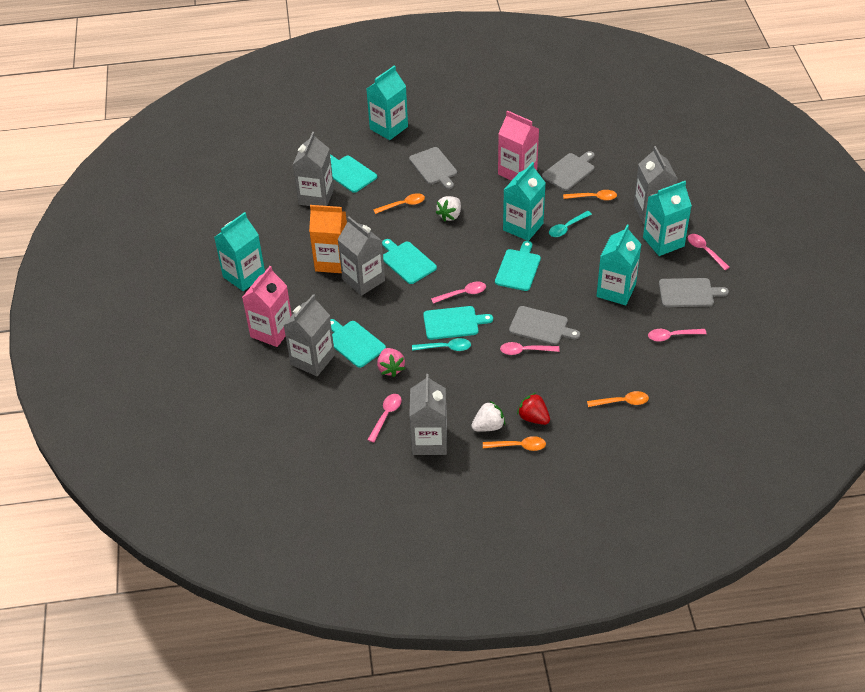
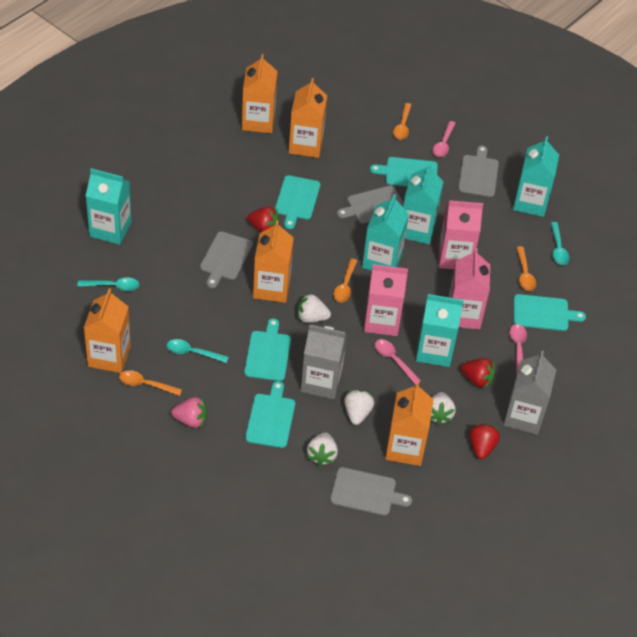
grey carton: [284,294,335,376] [293,132,334,206] [337,217,385,296] [409,374,447,455] [634,146,678,224] = 5 -> [301,325,347,399] [503,351,556,435] = 2
orange carton: [309,205,347,273] = 1 -> [84,288,131,373] [242,54,277,133] [253,220,294,303] [289,78,327,158] [385,382,434,466] = 5
pink carton: [242,266,292,347] [498,110,539,181] = 2 -> [364,264,408,336] [439,200,483,269] [449,248,490,330] = 3
pink spoon: [367,394,402,443] [431,282,486,304] [500,342,560,355] [648,329,706,342] [688,234,730,270] = 5 -> [375,339,421,385] [433,121,456,157] [510,324,527,376] = 3
red strawberry: [517,392,550,425] = 1 -> [247,207,279,232] [461,358,495,388] [469,424,500,459] = 3
turquoise spoon: [412,338,471,351] [549,211,592,237] = 2 -> [77,277,139,291] [167,339,229,363] [551,222,569,265] = 3
white strawberry: [436,196,461,222] [471,401,505,432] = 2 -> [298,293,331,323] [307,432,338,466] [344,390,374,425] [430,392,456,425] = 4

